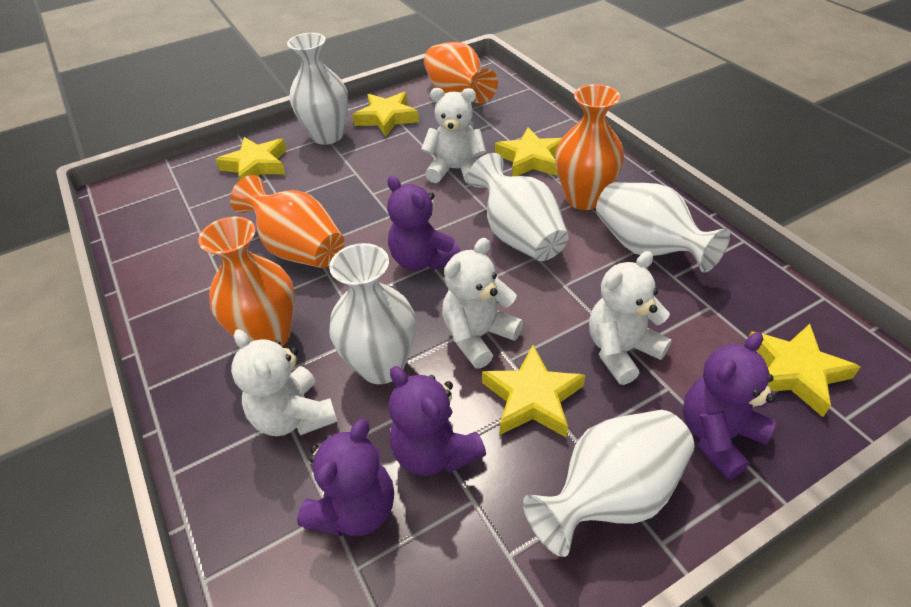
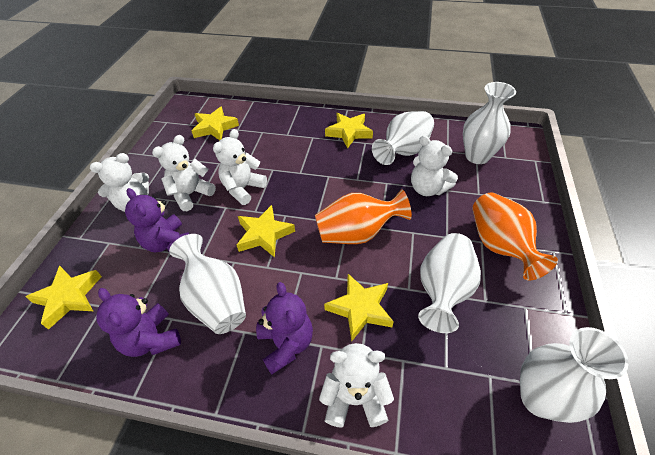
orange vase: [198,216,295,347] [230,175,345,268] [424,42,498,104] [555,84,624,210] = 4 -> [315,189,412,244] [472,193,558,281] = 2
purple teddy bear: [297,419,394,536] [387,176,461,271] [389,366,486,476] [683,332,776,479] = 4 -> [96,288,181,357] [125,188,189,252] [256,282,313,374] = 3
white teddy bear: [231,329,338,436] [421,88,486,184] [442,238,523,368] [589,251,672,385] = 4 -> [90,153,149,212] [152,135,216,211] [213,129,267,205] [319,343,394,428] [411,135,458,196] = 5

